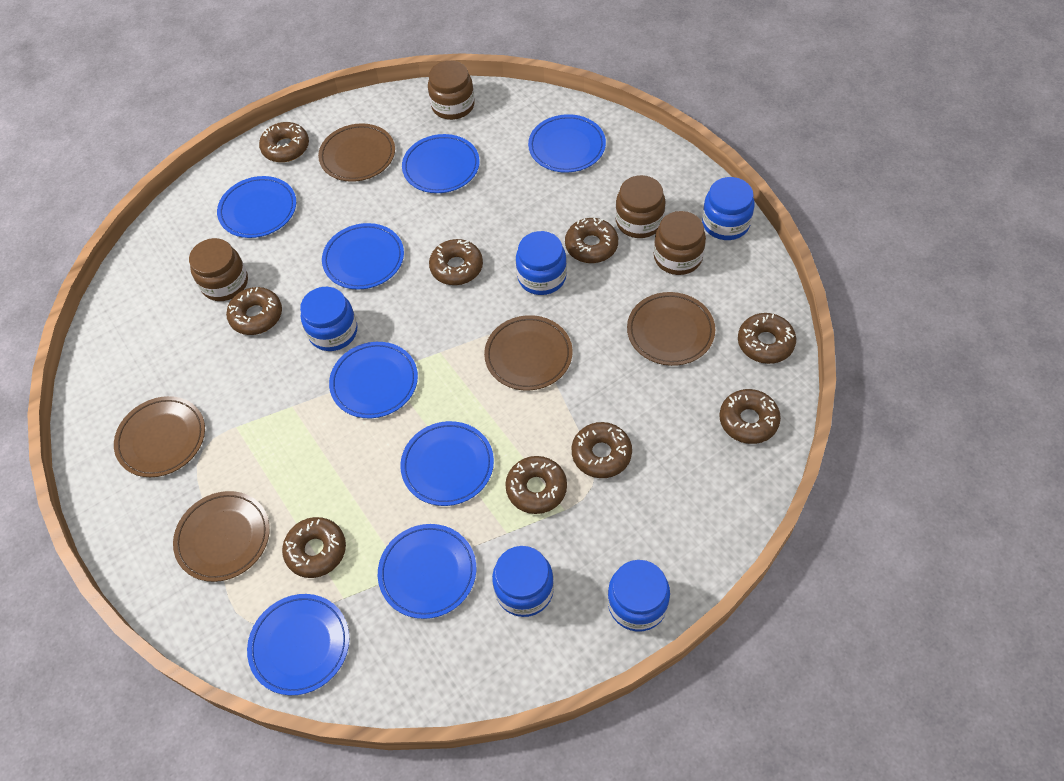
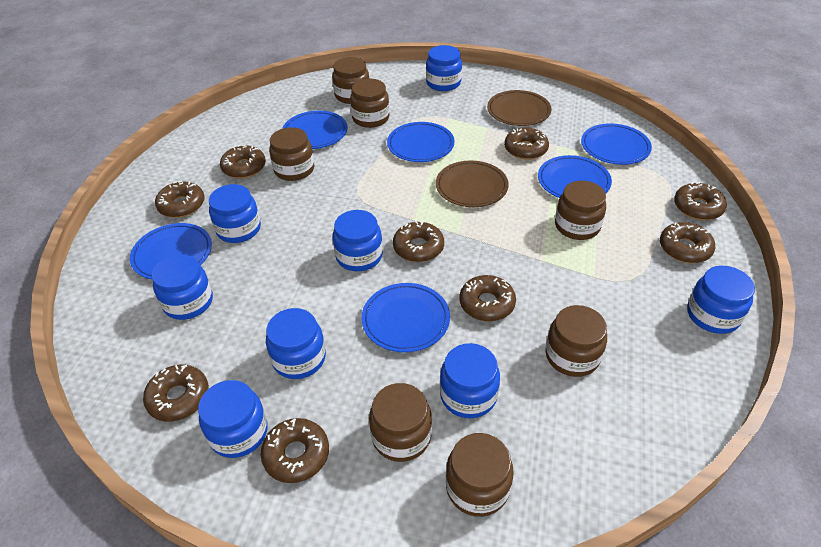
blue jar: [300,287,358,351] [492,546,554,617] [516,231,567,295] [608,560,670,632] [702,177,755,240] = 5 -> [152,254,213,320] [198,380,268,458] [209,184,261,243] [266,308,326,379] [333,210,383,271] [426,45,462,91] [440,343,500,418] [687,266,755,334] = 8
blue plate: [217,176,296,238] [247,594,349,695] [322,223,404,290] [329,342,418,418] [378,524,476,619] [400,421,494,506] [402,134,480,193] [528,114,606,173] = 8 -> [130,223,212,279] [282,111,347,149] [361,283,450,352] [387,122,455,162] [538,155,612,198] [581,123,652,165] = 6
brown jar: [189,238,248,301] [428,61,475,120] [615,175,665,238] [654,211,706,275] = 4 -> [269,127,314,181] [332,57,370,104] [350,79,389,128] [369,383,432,462] [446,433,514,517] [545,305,607,377] [555,181,606,240] = 7
brown plate: [114,396,205,477] [173,491,270,582] [318,123,395,182] [484,315,573,390] [627,292,715,366] = 5 -> [436,160,509,207] [487,90,552,126] = 2

